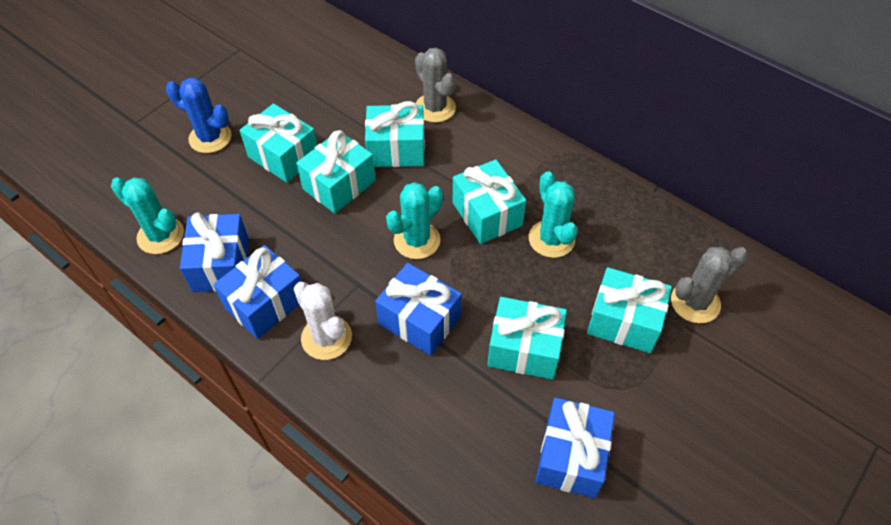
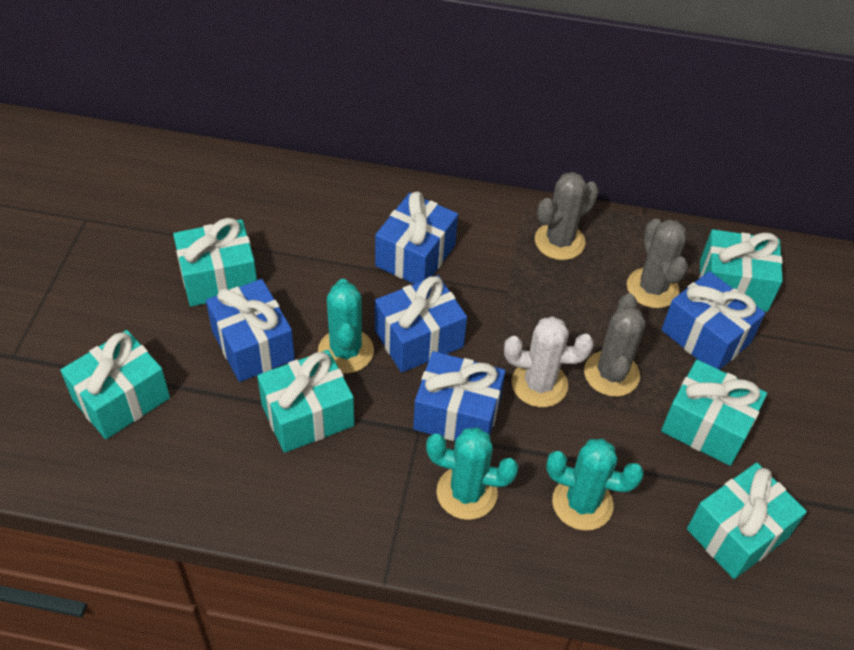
blue cactus: [166,78,231,153] = 1 -> none = 0
blue gift: [180,213,249,292] [213,245,301,339] [375,263,462,355] [535,398,615,498] = 4 -> [206,279,295,382] [375,191,458,284] [375,275,467,373] [413,351,506,441] [662,271,765,370] = 5
grey cactus: [415,47,456,123] [671,247,748,323] = 2 -> [535,172,598,260] [584,293,646,397] [627,219,688,308] = 3

